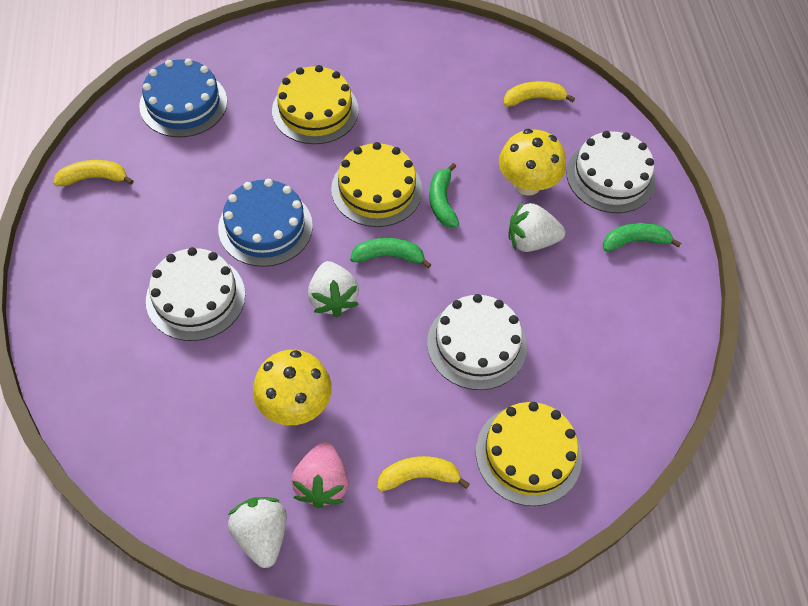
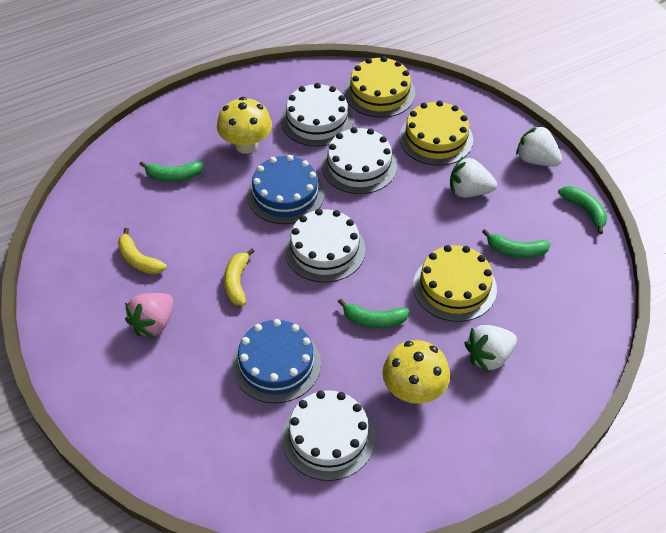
green banana: [350,238,432,268] [429,163,459,227] [603,223,681,252] = 3 -> [139,161,204,182] [338,298,409,328] [482,229,551,258] [558,186,607,234] = 4
white cake: [146,247,245,341] [427,294,527,390] [566,131,656,213] = 3 -> [281,83,353,147] [282,390,375,481] [284,209,365,283] [321,127,397,194] = 4
yellow banana: [54,160,133,186] [377,456,470,492] [504,81,575,107] = 3 -> [118,228,167,274] [224,248,255,306] = 2

